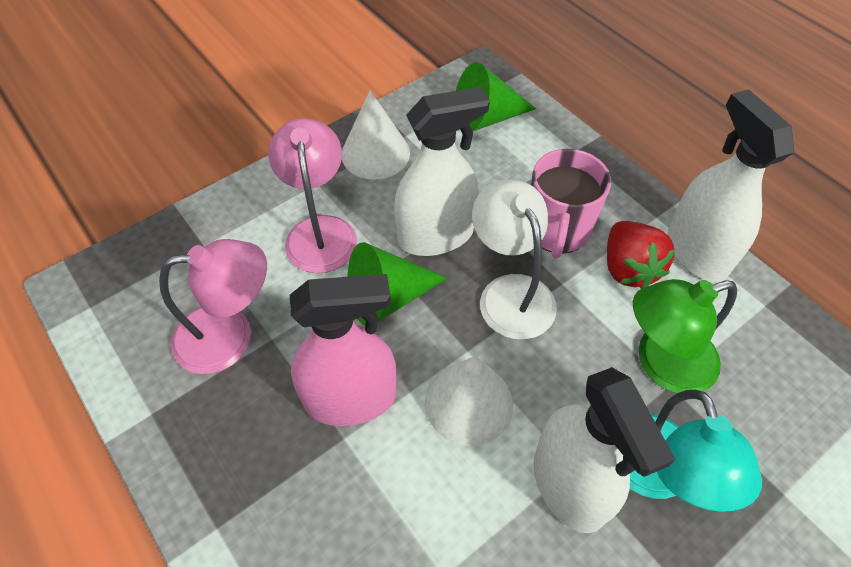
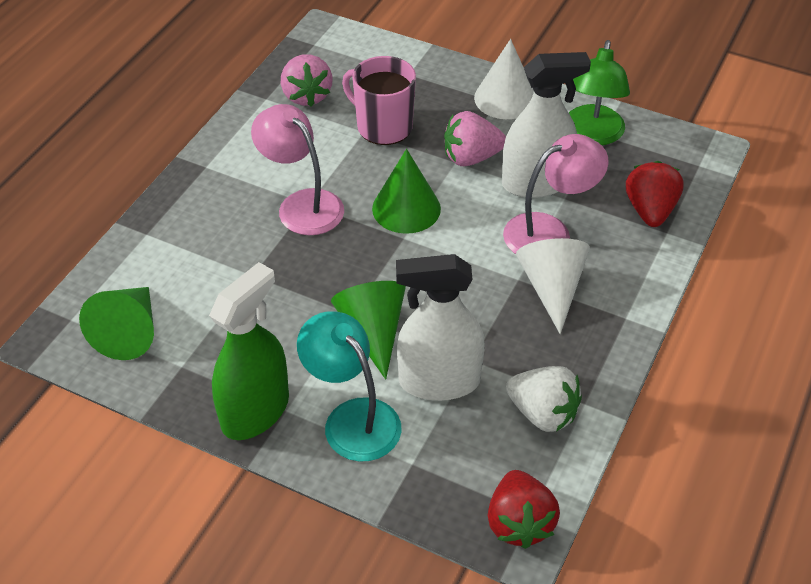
green cone: [348,242,448,326] [456,62,536,131] = 2 -> [79,287,154,360] [331,281,406,380] [372,149,441,234] = 3
green spray bottle: none = 0 -> [209,262,289,440] = 1
pink spray bottle: [290,274,396,426] = 1 -> none = 0
pink strawberry: none = 0 -> [281,54,333,107] [444,111,506,166] = 2
red strawberry: [607,221,676,289] = 1 -> [488,470,560,549] [626,161,684,227] = 2
white lamp: [472,179,557,340] = 1 -> none = 0
white spray bottle: [394,87,490,256] [534,367,676,533] [668,89,794,282] = 3 -> [396,254,485,401] [502,52,591,198] = 2
white strawberry: none = 0 -> [506,366,582,432] = 1

